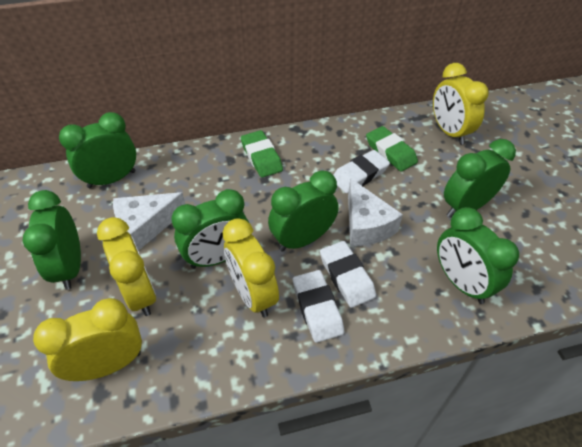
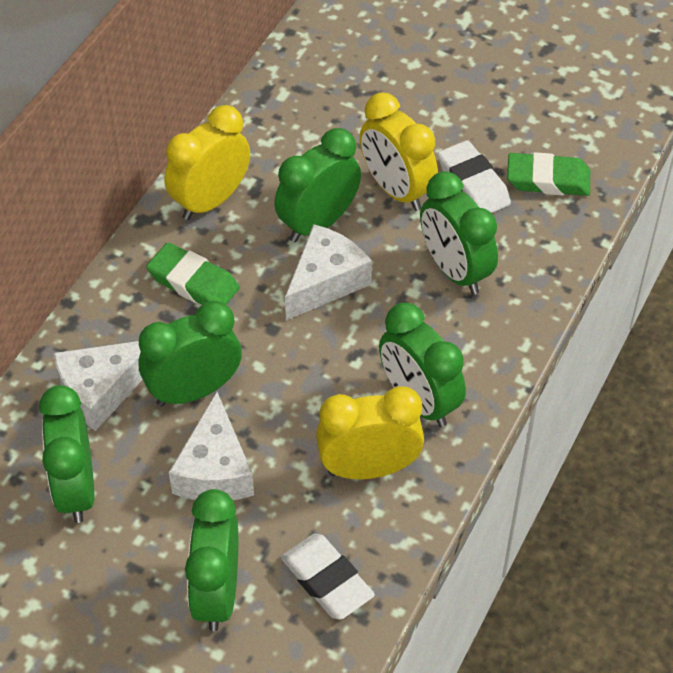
white cheese: [113,192,185,251] [348,178,403,247] = 2 -> [53,341,143,431] [169,392,254,500] [285,224,372,320] = 3
white eraser: [293,270,344,343] [320,241,376,308] [334,150,390,193] = 3 -> [281,534,375,620] [438,140,511,213] = 2
yellow clock: [33,298,142,381] [97,217,156,316] [222,218,279,317] [433,63,489,145] = 4 -> [164,105,250,220] [316,387,424,479] [360,92,438,211] = 3

